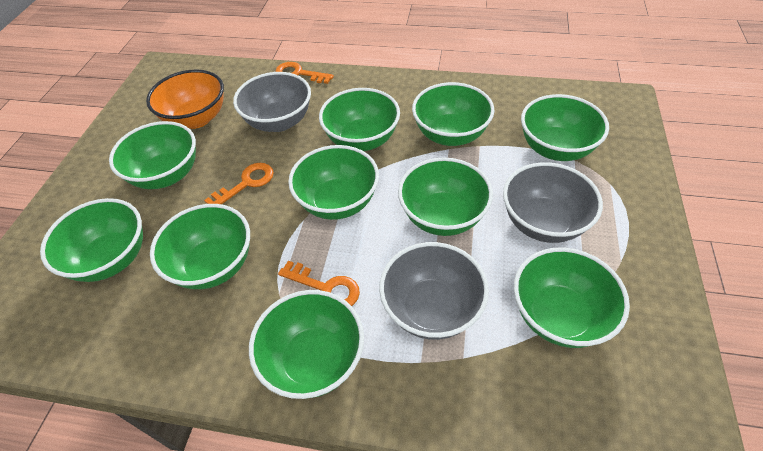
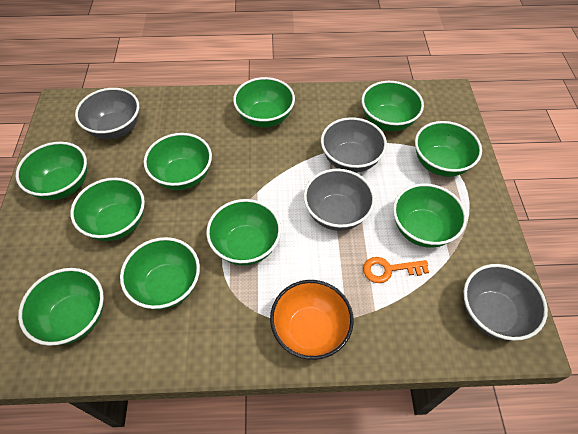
grey bowl: [233,72,311,132] [379,242,489,340] [503,162,603,243] = 3 -> [75,88,139,139] [303,169,375,231] [321,117,387,173] [463,264,548,341] = 4
orange key: [204,163,274,204] [275,62,334,84] [278,261,360,306] = 3 -> [363,257,429,283] = 1

